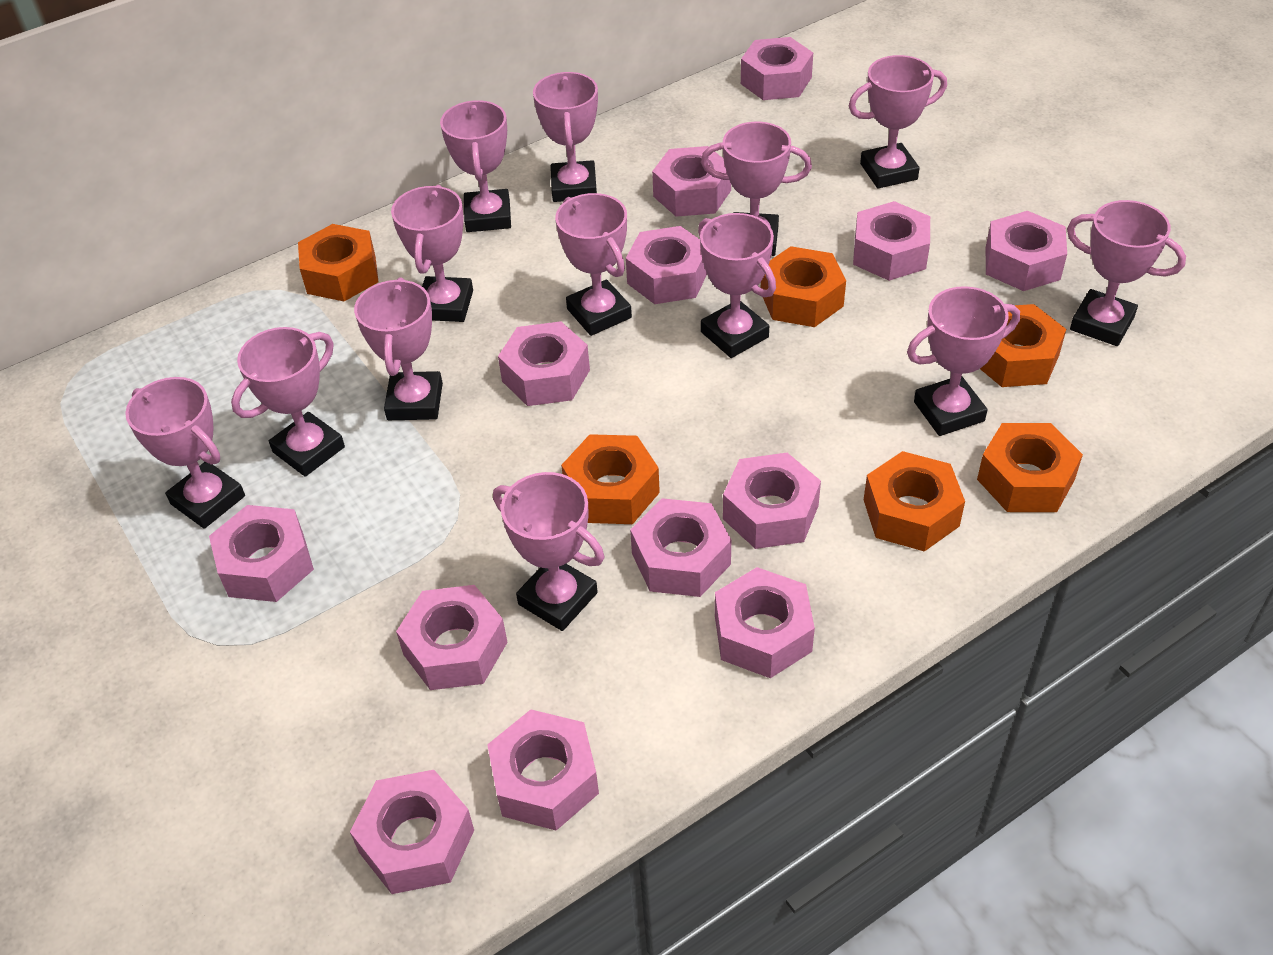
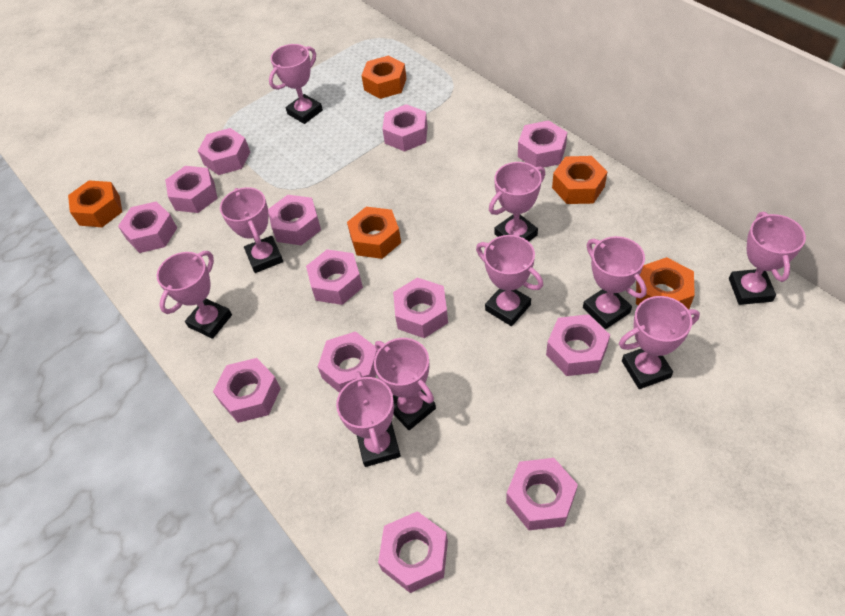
orange nut: [298,224,379,301] [561,434,660,524] [761,246,846,327] [864,451,965,552] [977,423,1083,512] [980,304,1066,387] = 6 -> [68,180,122,227] [347,207,401,259] [361,56,407,99] [552,156,608,204] [636,257,695,310] = 5
pink trophy: [125,377,245,529] [231,327,345,477] [354,277,443,420] [391,185,473,322] [440,100,511,232] [493,472,604,631] [533,72,598,202] [555,193,632,336] [698,213,776,358] [701,122,812,256] [849,55,947,189] [907,286,1020,436] [1067,200,1186,346] = 13 -> [157,251,232,339] [220,187,283,273] [269,44,323,124] [336,371,401,467] [374,338,436,430] [476,235,543,326] [489,162,545,241] [583,236,647,329] [619,296,700,389] [729,212,806,305] = 10

